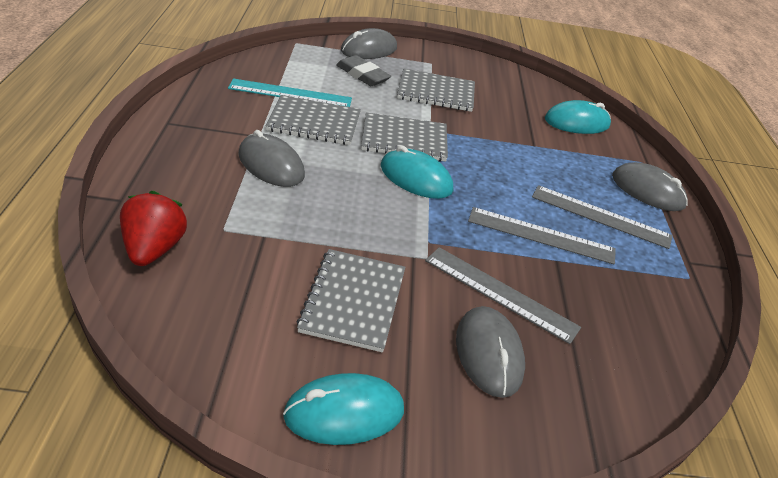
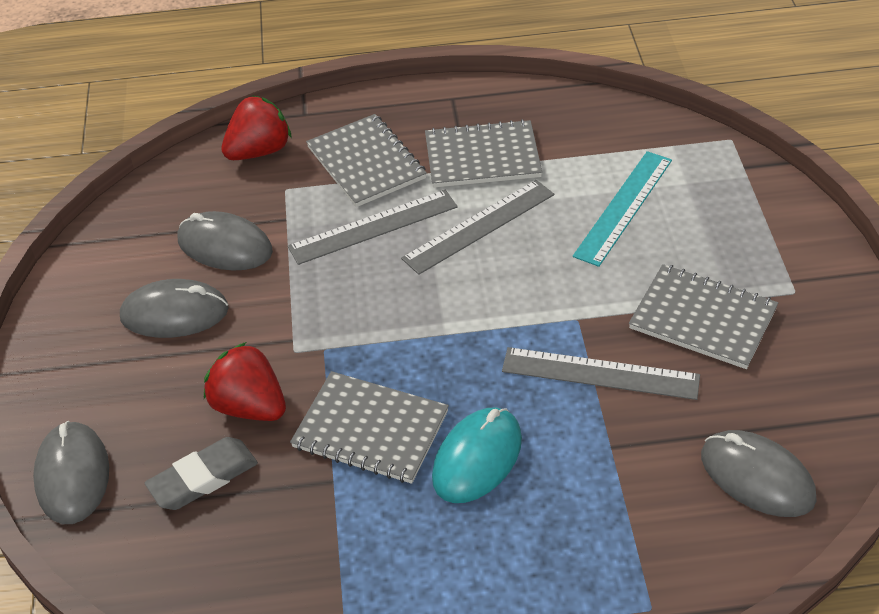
red strawberry: [120,191,187,266] = 1 -> [204,342,286,421] [221,95,292,160] = 2
turquoise mouse: [283,373,404,445] [381,145,453,199] [545,100,611,134] = 3 -> [432,407,522,503] = 1

